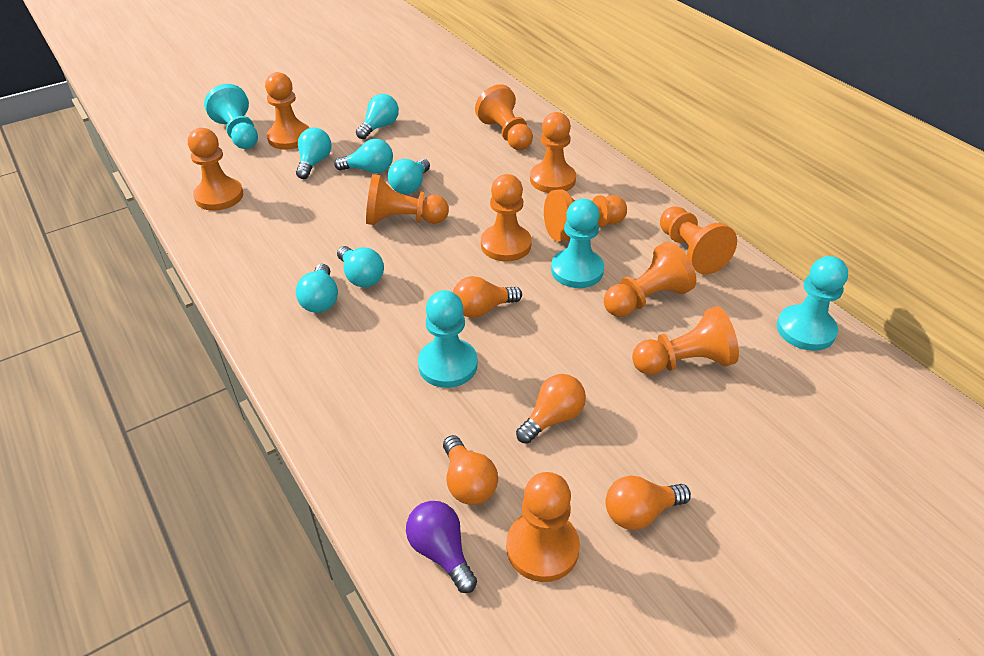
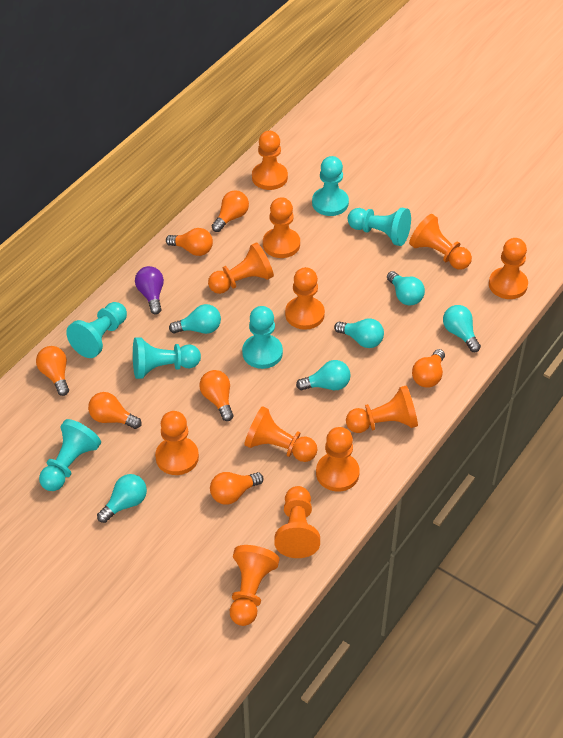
orange light bulb: [443,435,498,505] [453,276,522,318] [516,374,586,444] [605,476,691,530] = 4 -> [36,346,69,396] [88,392,142,429] [166,228,213,256] [199,370,234,421] [210,472,264,505] [212,190,249,232] [412,349,445,388] = 7
orange pawn: [188,128,243,211] [265,72,309,150] [366,174,449,225] [475,84,533,150] [481,174,532,262] [506,472,580,582] [530,112,576,193] [544,189,627,241] [604,242,696,317] [632,306,739,375] [660,206,737,275] = 11 -> [155,411,199,475] [208,242,274,294] [230,545,280,626] [244,406,317,462] [252,131,288,190] [263,197,300,258] [274,486,320,558] [285,267,325,330] [316,427,360,491] [346,385,418,433] [409,214,472,270] [489,238,528,299] = 12
turquoise pawn: [204,84,258,149] [418,290,478,388] [551,199,604,288] [777,256,848,351] = 4 -> [39,419,101,491] [66,302,127,358] [133,337,201,379] [242,306,283,369] [312,156,349,216] [348,208,411,246] = 6

